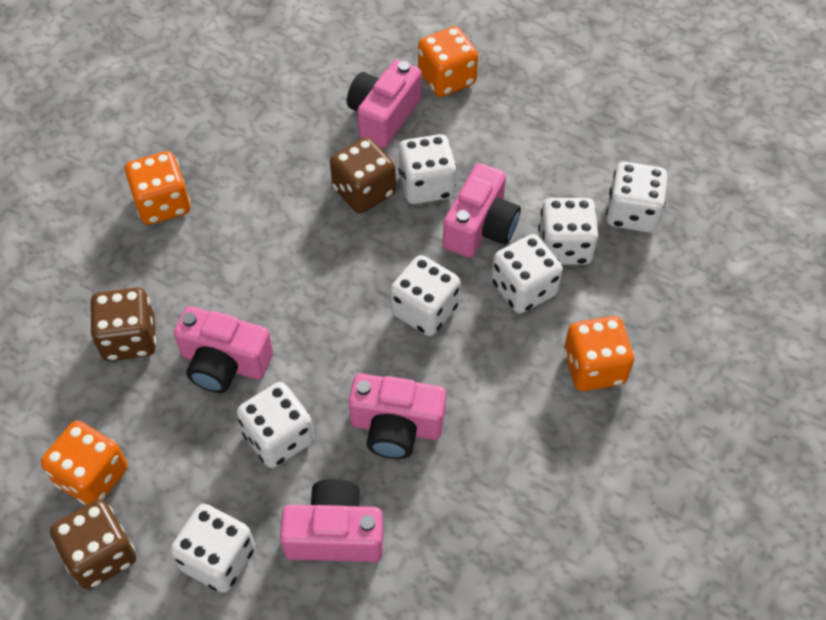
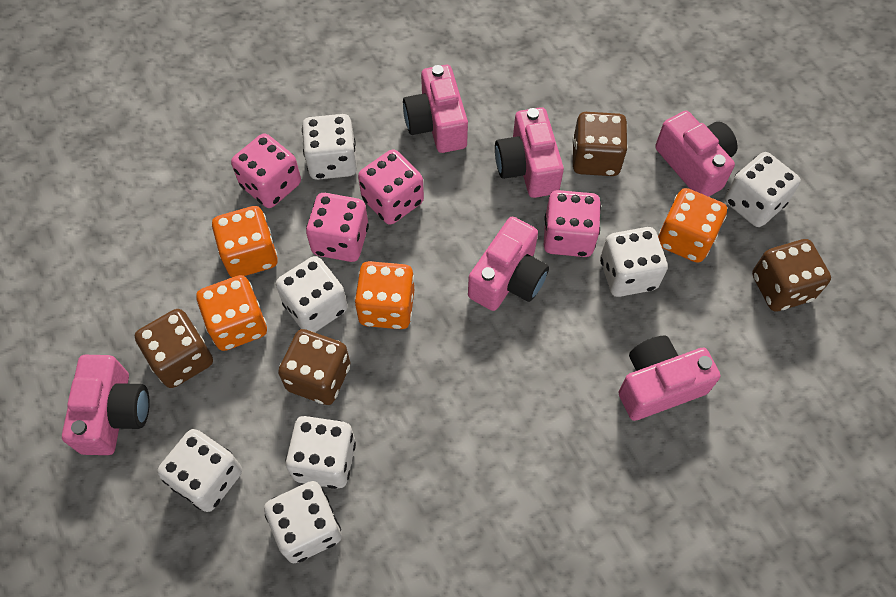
brown dice: [50,499,136,590] [90,287,156,361] [330,137,396,214] = 3 -> [135,309,213,388] [278,329,350,405] [572,112,628,176] [752,239,831,312] = 4
pink camera: [174,306,273,393] [280,479,384,562] [347,60,422,148] [348,373,446,459] [443,163,521,258] = 5 -> [62,355,150,455] [403,65,468,153] [468,217,549,311] [495,107,564,198] [618,336,720,421] [655,111,737,197] = 6
pink dice: none = 0 -> [231,133,301,208] [306,193,369,262] [358,149,424,225] [544,190,601,257] = 4

